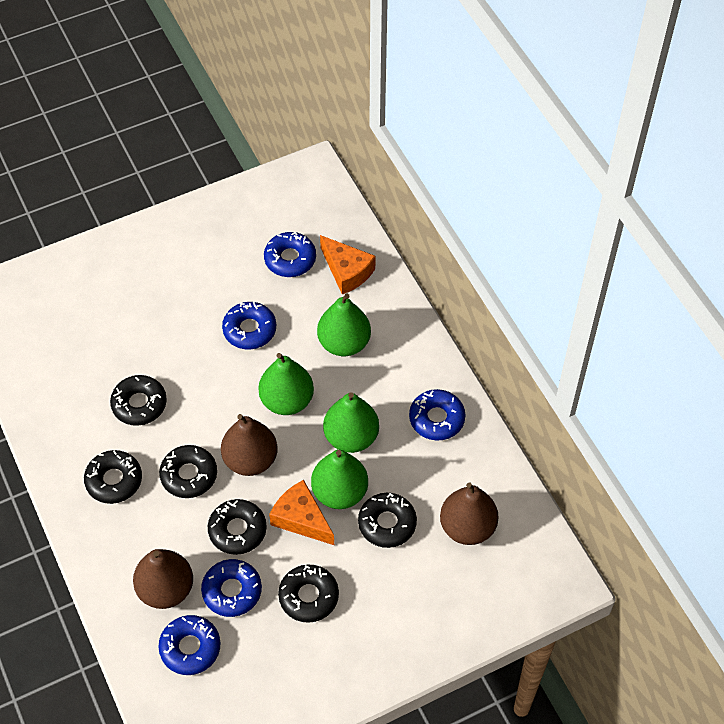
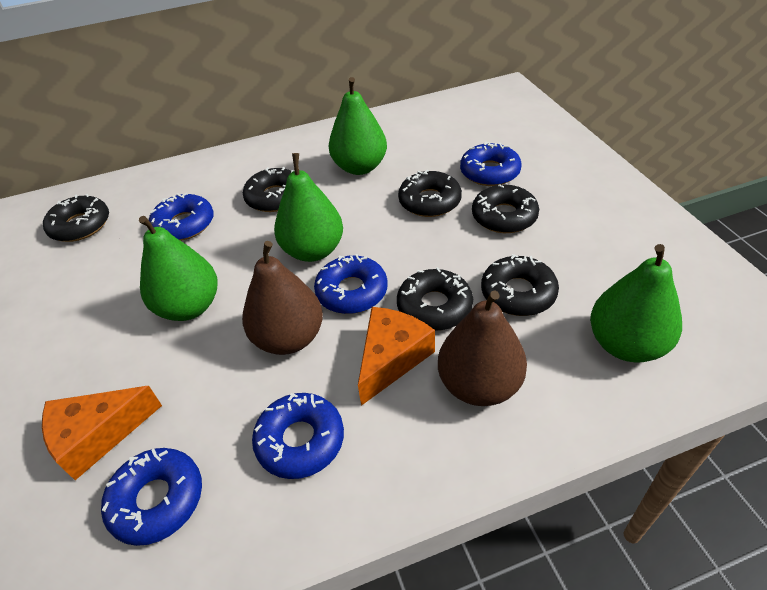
brown pear: [133,549,193,609] [221,414,278,476] [440,482,499,545] = 3 -> [242,241,323,355] [438,291,527,406] = 2

